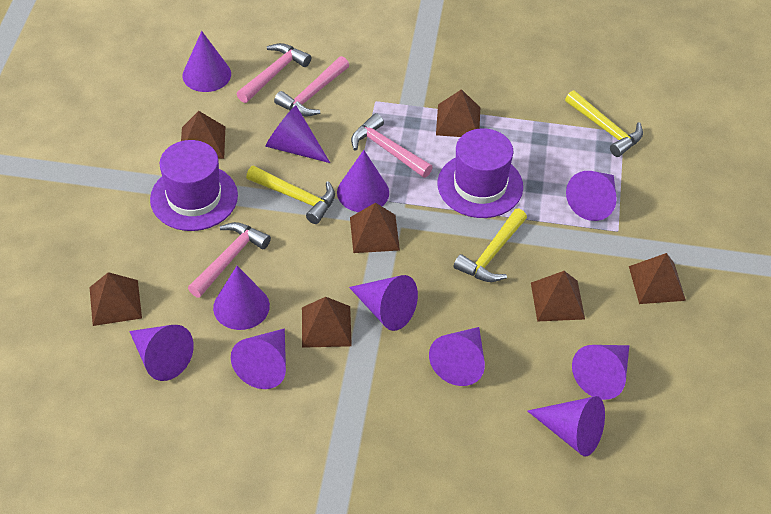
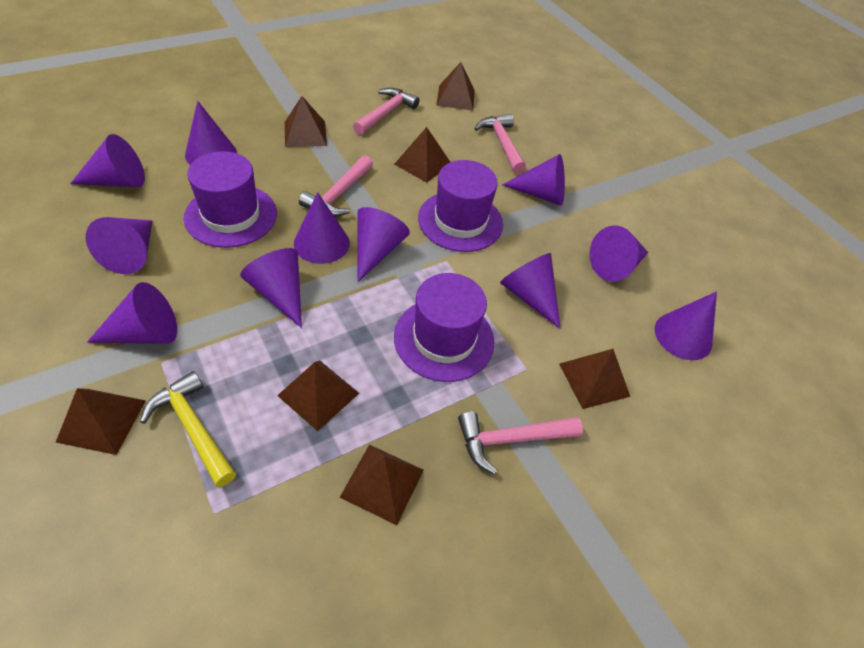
purple hat: [150,140,238,231] [438,128,523,218] = 2 -> [184,151,277,248] [394,273,494,382] [418,160,503,252] = 3
yellow hammer: [246,166,335,224] [454,209,527,282] [565,90,643,157] = 3 -> [140,371,236,487] = 1

